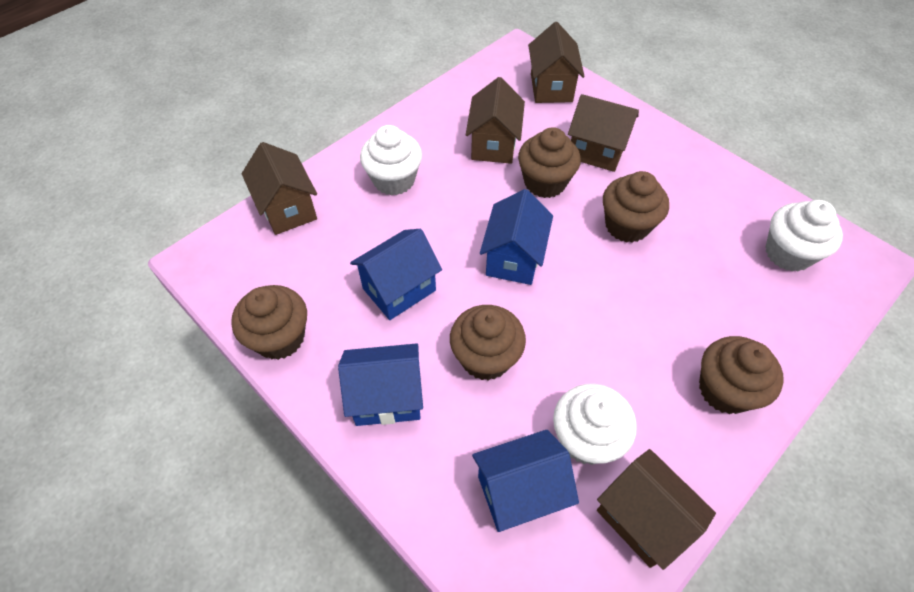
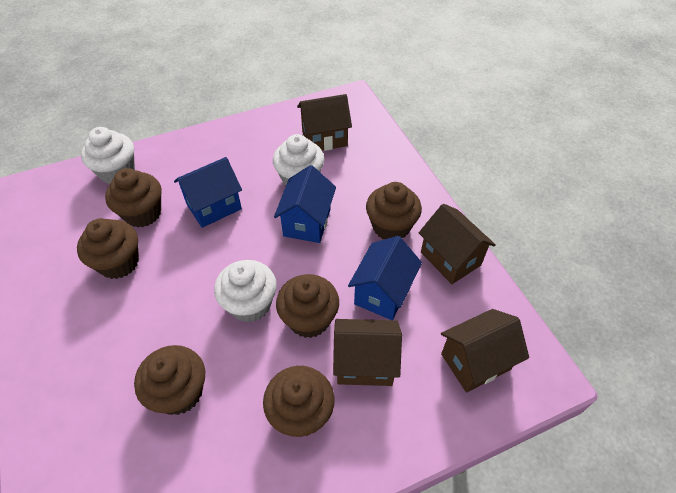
blue house: [338,343,423,426] [350,229,442,320] [472,430,579,532] [480,189,553,285] = 4 -> [174,157,242,228] [274,165,336,243] [348,236,422,320] = 3
brown cupcake: [231,285,307,360] [450,305,526,381] [518,127,581,198] [603,171,669,243] [699,336,784,414] = 5 -> [77,218,139,279] [105,168,162,227] [134,345,205,415] [263,366,335,437] [276,274,339,338] [366,182,422,239] = 6
brown house: [242,142,317,235] [466,77,525,164] [528,22,585,103] [568,94,639,172] [597,449,716,570] = 5 -> [297,94,352,151] [333,319,402,386] [419,204,496,284] [441,309,529,392] = 4

